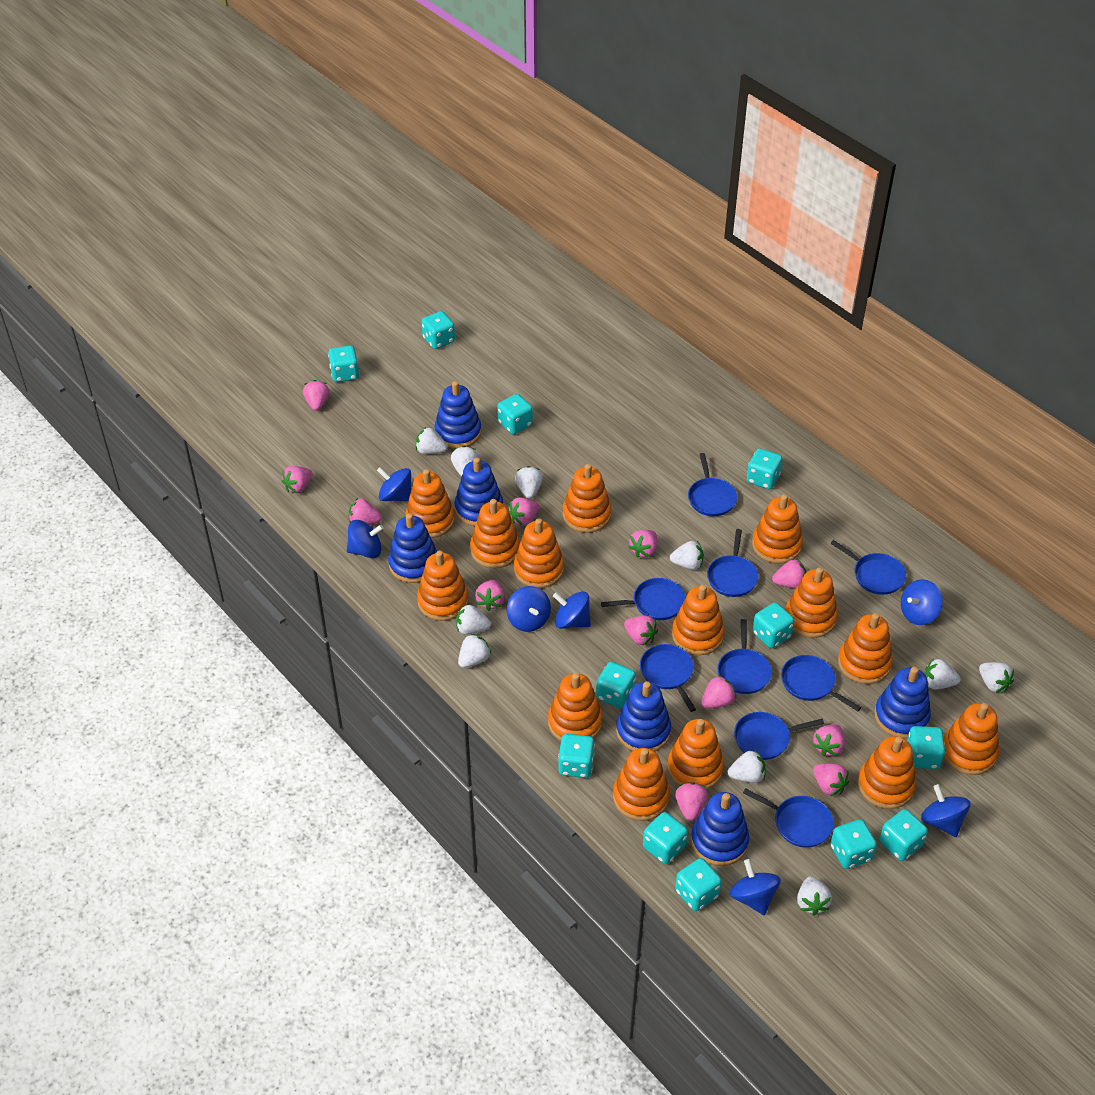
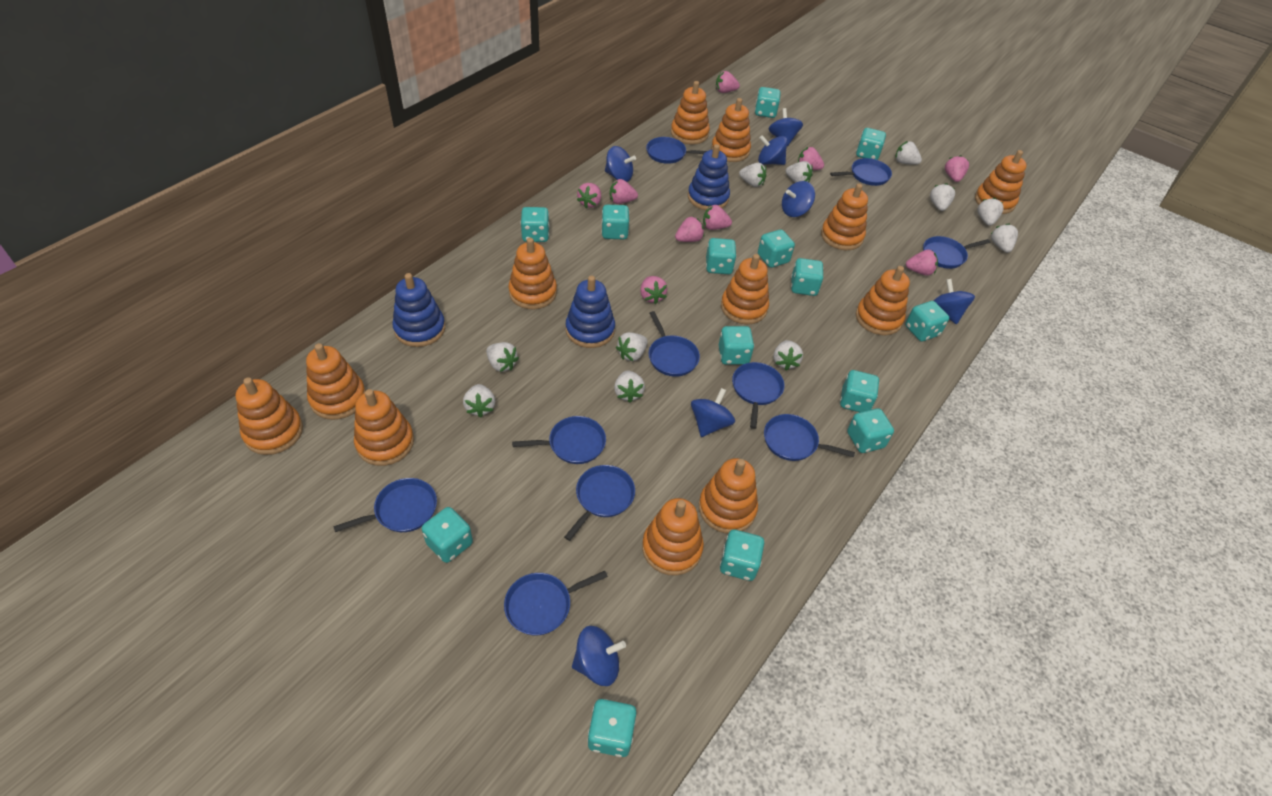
blue pan: [601,578,686,620] [640,644,696,712] [688,453,737,516] [707,529,759,597] [718,619,772,694] [734,712,824,760] [743,788,834,848] [781,655,861,711] [830,540,906,595] = 9 -> [333,478,437,532] [504,571,608,635] [512,416,606,464] [564,465,635,541] [646,137,707,164] [649,311,700,377] [732,362,784,429] [764,414,855,461] [830,158,892,186] [923,236,990,269] = 10
blue stacking toy: [388,513,437,583] [435,381,482,448] [454,458,503,526] [616,681,671,751] [691,792,750,866] [874,667,931,739] = 6 -> [392,273,445,347] [566,275,615,348] [688,144,730,210] = 3
orange stacking toy: [405,469,455,538] [417,550,469,621] [470,499,520,568] [514,518,564,588] [548,673,603,741] [563,464,612,533] [613,748,670,821] [668,719,724,790] [672,585,725,655] [752,494,803,564] [786,567,838,638] [838,613,893,684] [858,736,916,809] [944,703,999,775] = 14 -> [236,377,303,455] [306,343,366,420] [354,389,414,466] [508,238,557,309] [642,498,704,576] [671,81,710,145] [699,458,758,534] [711,98,751,162] [721,254,769,324] [821,183,868,250] [856,266,910,335] [975,150,1027,214] = 12
pink strawberry: [282,466,313,493] [303,380,329,411] [349,498,382,525] [475,580,505,611] [508,497,540,525] [624,616,658,645] [629,530,657,558] [675,782,708,821] [701,675,736,709] [772,560,806,589] [813,724,845,756] [813,763,849,796] = 12 -> [577,183,601,208] [610,179,638,204] [640,276,668,304] [675,216,704,242] [703,205,732,230] [716,71,740,93] [798,147,824,170] [906,249,938,276] [945,155,969,182] = 9
turquoise dice: [328,346,359,382] [421,311,455,349] [497,394,533,434] [558,734,595,778] [596,662,636,708] [643,812,688,864] [675,858,722,911] [747,448,783,489] [753,602,795,649] [830,819,877,869] [880,809,928,861] [907,726,945,769] = 12 -> [422,507,473,563] [520,207,549,242] [587,699,636,757] [601,205,629,239] [706,238,737,274] [719,326,754,365] [720,530,764,581] [755,87,781,118] [758,230,795,268] [791,258,823,296] [840,370,879,412] [847,408,894,453] [856,128,886,160] [906,301,949,341] = 14
white strawberry: [416,427,447,454] [451,446,478,476] [456,604,491,635] [458,634,491,668] [515,466,543,498] [670,541,704,570] [728,750,766,783] [797,876,832,915] [925,658,961,690] [979,662,1014,693] = 10 -> [463,384,495,417] [486,342,519,372] [614,370,645,403] [616,332,648,361] [739,163,766,187] [774,340,803,370] [786,161,813,183] [896,141,922,164] [930,183,955,211] [977,198,1004,226] [991,223,1018,253] = 11

